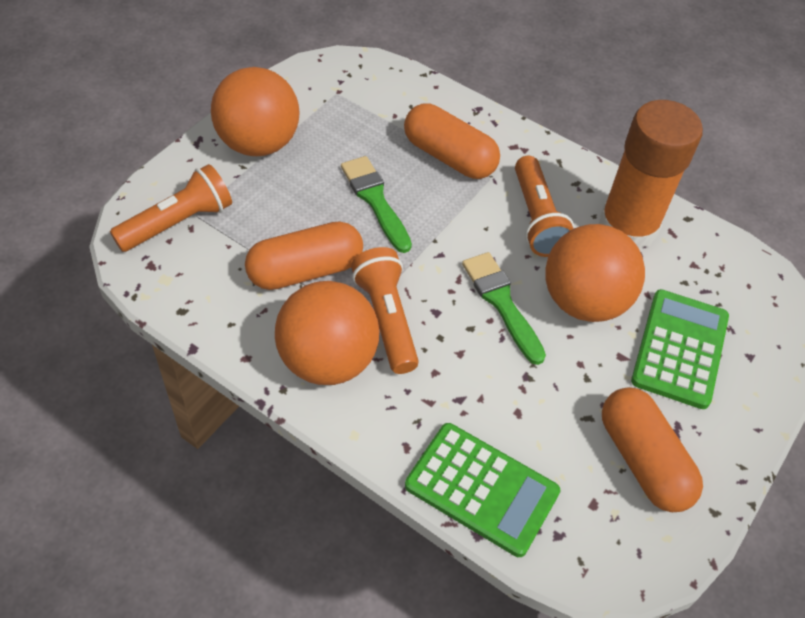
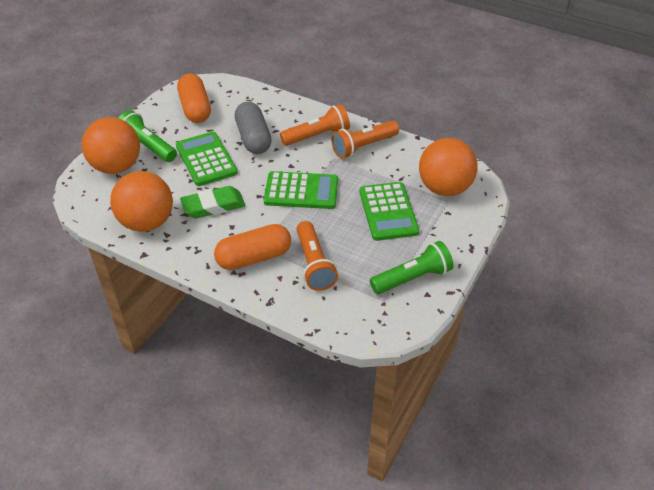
green brush: [341,156,412,253] [462,252,546,365] = 2 -> none = 0
green calculator: [405,423,560,557] [631,289,729,409] = 2 -> [176,132,237,186] [264,171,338,209] [360,182,419,241] = 3
green eraser: none = 0 -> [180,186,245,218] = 1
green flashlight: none = 0 -> [118,110,177,162] [370,241,453,294] = 2
grey capsule: none = 0 -> [235,102,272,154] = 1
orange capsule: [245,221,363,290] [404,103,500,179] [602,387,703,512] = 3 -> [177,73,211,123] [214,224,291,270] = 2
orange glue stick: [599,100,703,250] = 1 -> none = 0

